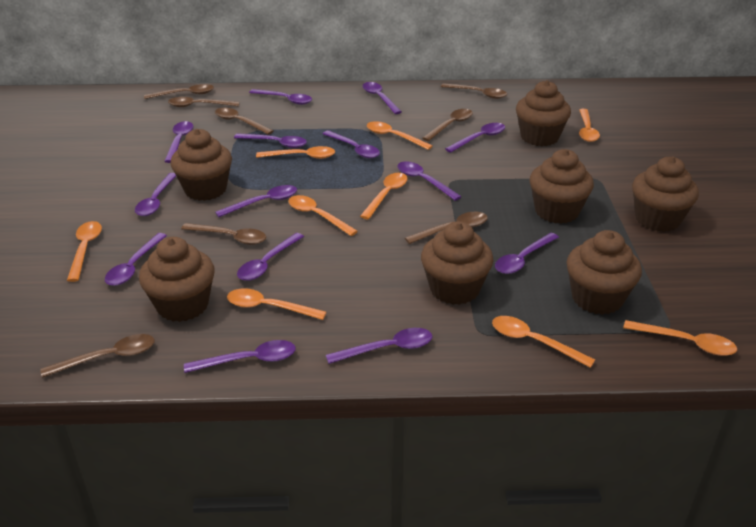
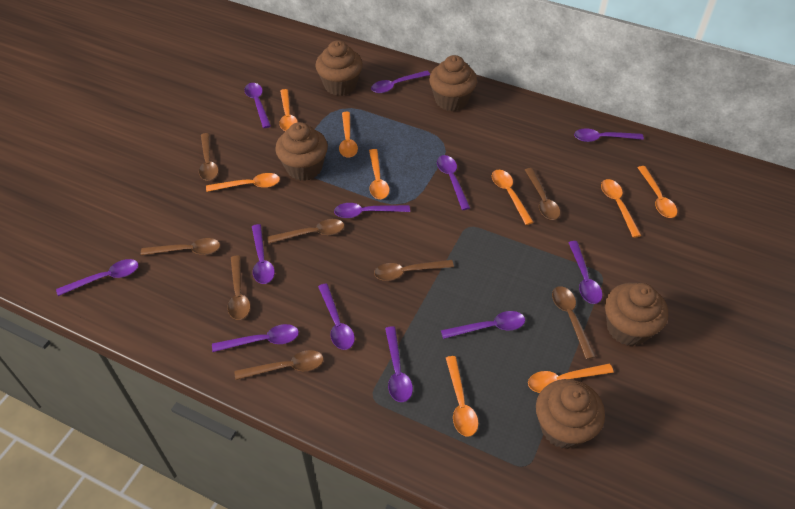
brown cupcake: [139,237,215,322] [171,129,232,201] [421,221,493,305] [516,80,571,146] [530,149,594,224] [566,230,642,315] [632,157,699,232] = 7 -> [275,122,328,181] [315,40,363,96] [429,55,477,111] [536,379,605,449] [605,283,668,346] = 5
purple spoon: [105,233,167,286] [135,173,176,216] [164,121,194,163] [184,340,296,373] [215,185,297,217] [234,133,307,148] [237,233,304,281] [249,89,312,105] [323,130,380,159] [326,328,432,364] [363,82,402,114] [397,161,462,201] [445,123,505,153] [495,233,559,274] = 14 -> [56,259,139,296] [212,324,299,352] [244,83,271,128] [252,224,275,284] [318,283,355,350] [334,203,410,218] [371,71,430,93] [385,326,413,402] [437,155,470,210] [441,311,525,339] [568,241,602,304] [574,128,644,142] = 12

